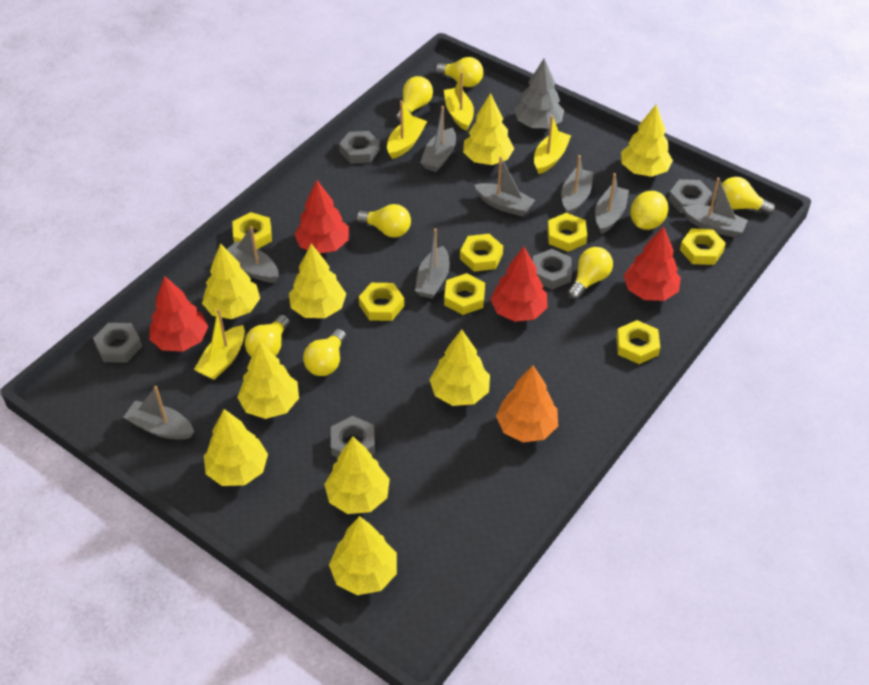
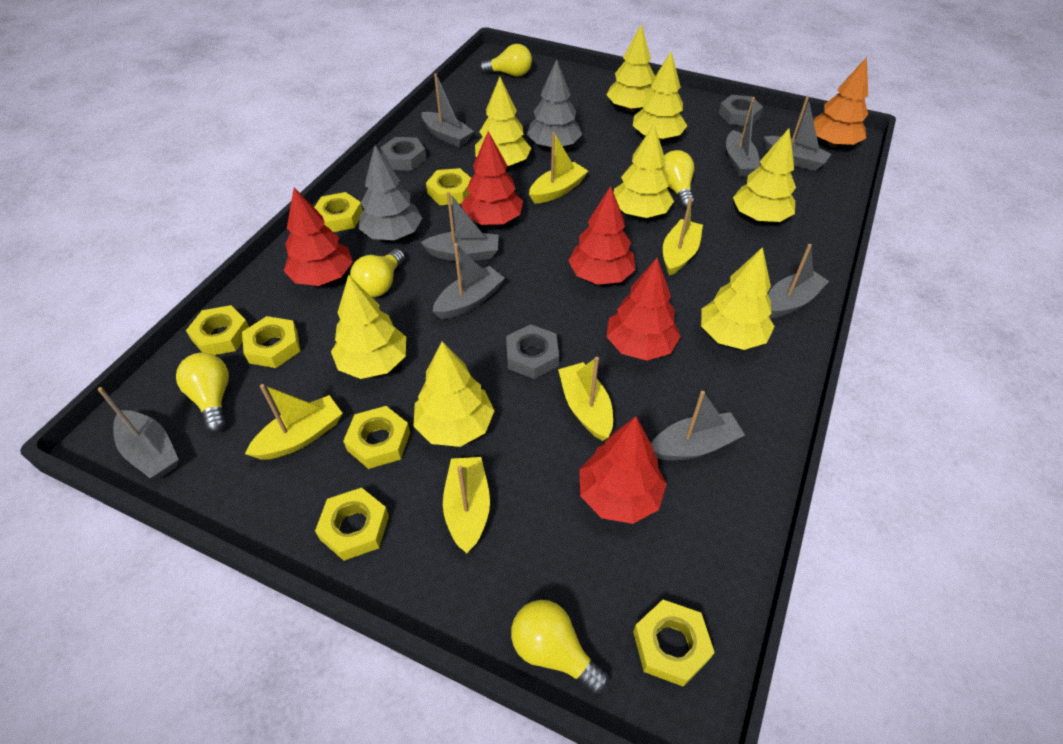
grey nut: [93,323,142,362] [331,416,375,458] [339,131,380,164] [533,249,572,289] [668,179,712,213] = 5 -> [381,137,427,171] [506,324,559,379] [719,95,763,126] = 3
grey tree: [514,59,564,128] = 1 -> [359,146,422,240] [527,59,582,149] = 2
red tree: [149,276,208,352] [294,180,349,253] [490,246,547,322] [624,226,681,301] = 4 -> [284,188,353,286] [461,131,523,225] [568,186,635,285] [579,416,666,524] [606,258,681,361] = 5
yellow boat: [194,309,245,380] [387,100,427,159] [444,72,474,131] [534,115,571,174] = 4 -> [245,384,343,460] [443,457,490,554] [529,132,588,204] [558,357,613,441] [663,197,703,276] = 5
yellow lemon: [630,191,668,230] = 1 -> none = 0
yellow light bulb: [245,315,290,357] [303,329,346,376] [356,204,411,238] [396,76,433,123] [435,57,483,87] [568,247,613,300] [722,177,775,215] = 7 -> [176,353,229,433] [350,249,405,297] [480,44,532,77] [511,600,609,695] [663,150,695,209] = 5
yellow tree: [202,243,260,319] [204,409,268,486] [237,341,299,419] [289,244,346,318] [324,436,390,514] [329,516,397,595] [429,329,490,406] [463,93,514,165] [621,105,673,177] = 9 -> [331,275,406,379] [414,341,495,447] [475,77,531,167] [606,24,655,112] [614,124,674,218] [633,52,687,141] [701,247,775,350] [733,129,796,222] = 8

